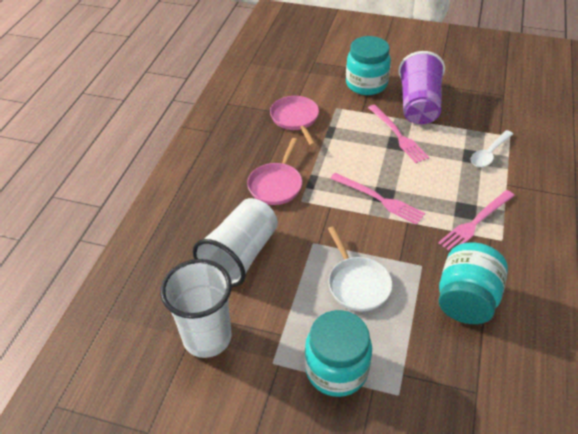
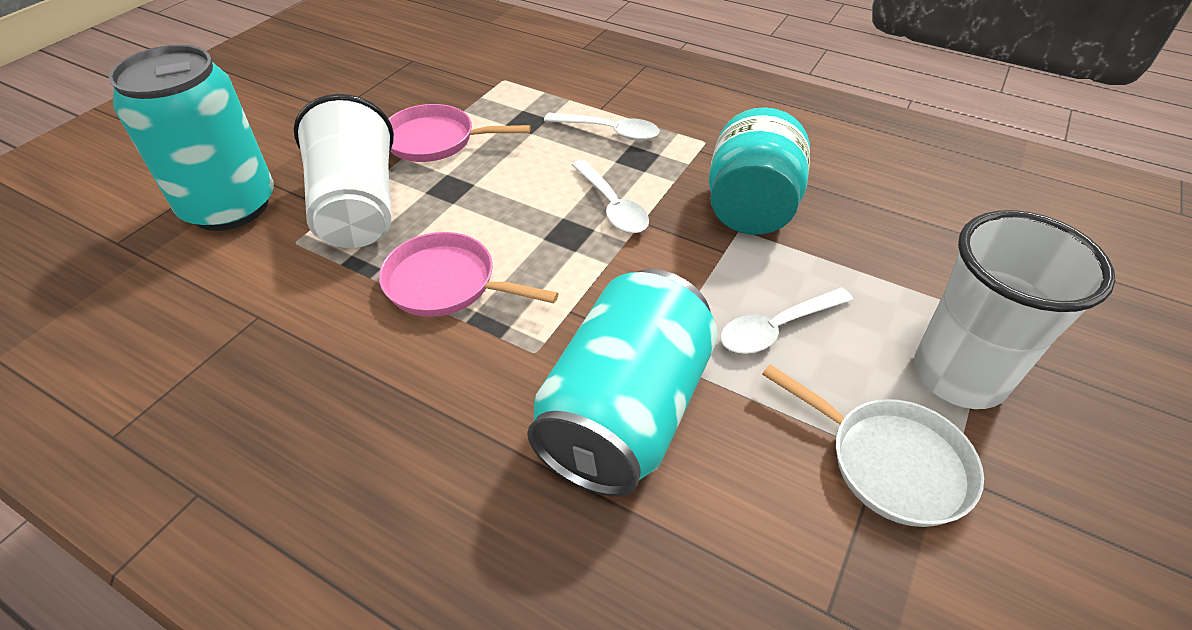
pink fork: [330,173,425,225] [368,105,429,163] [438,190,515,251] = 3 -> none = 0
purple cup: [398,51,445,124] = 1 -> none = 0
turquoise can: none = 0 -> [109,45,274,231] [527,269,718,497] = 2
turquoise jar: [305,310,372,397] [346,36,391,95] [439,242,508,324] = 3 -> [709,107,810,235] = 1
white spoon: [471,130,513,167] = 1 -> [544,112,659,141] [572,160,649,233] [720,287,853,354] = 3

